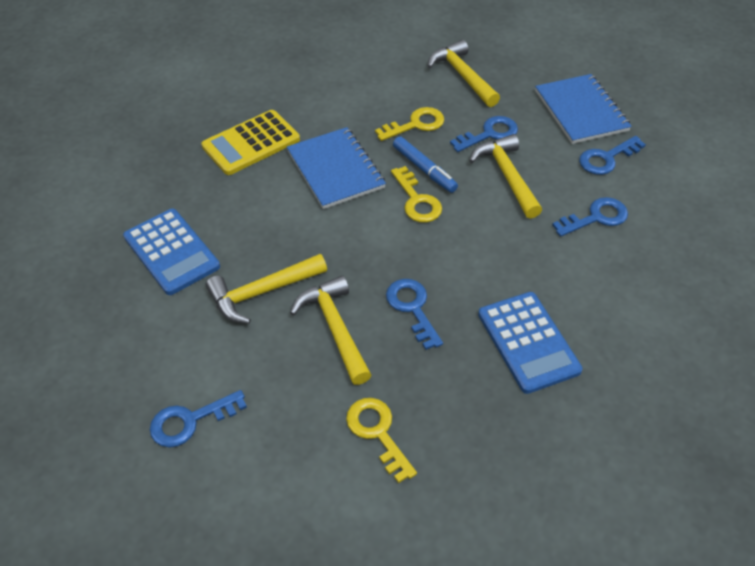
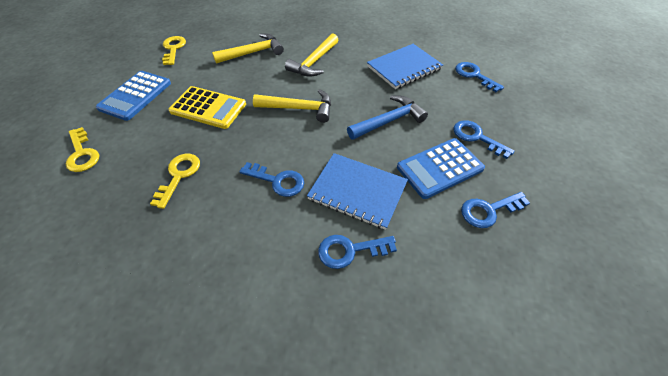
blue hammer: none = 0 -> [347,95,428,140] = 1
blue marker: [393,136,458,193] = 1 -> none = 0
yellow hammer: [206,254,327,324] [290,275,371,385] [428,40,500,107] [469,134,542,219] = 4 -> [212,34,284,64] [253,89,331,123] [285,33,339,77] = 3

